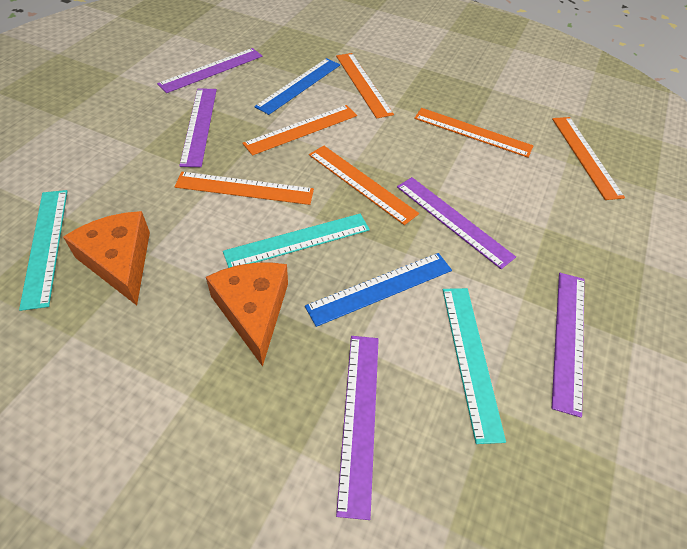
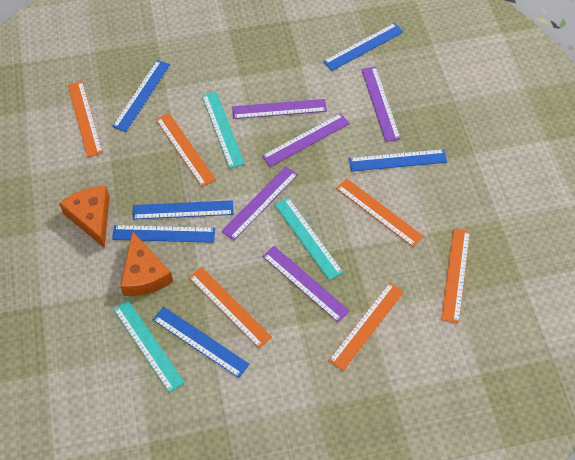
blue ruler: [254,58,340,115] [305,253,452,327] = 2 -> [112,60,170,132] [112,225,215,243] [133,200,233,220] [153,307,249,378] [323,23,403,71] [349,149,447,172] = 6

